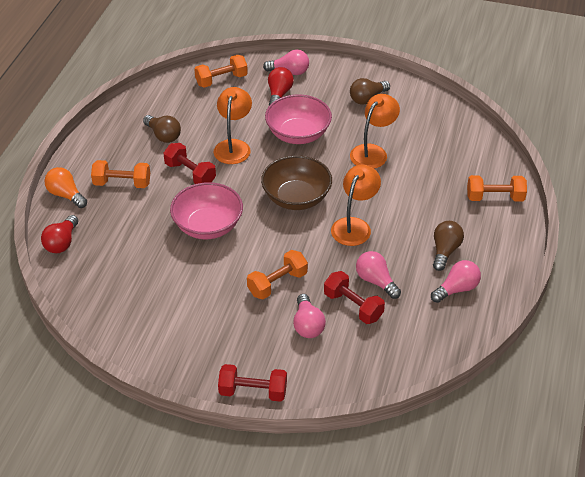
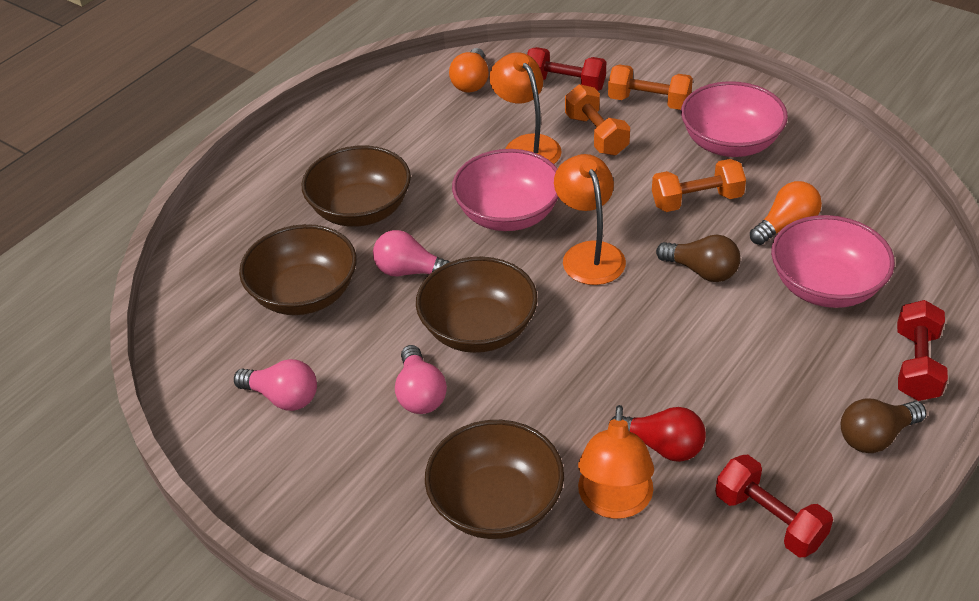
brown bowl: [261,155,332,210] = 1 -> [239,224,357,315] [301,146,411,227] [416,257,538,353] [425,420,564,539] = 4
brown light bulb: [143,115,181,143] [350,78,390,105] [433,221,464,271] = 3 -> [656,235,740,282] [841,399,926,453] = 2
orange dumbbell: [91,160,150,188] [194,55,248,88] [247,250,308,299] [467,175,527,201] = 4 -> [565,84,630,156] [608,64,693,110] [652,159,746,212] = 3
orange light bulb: [44,167,87,208] = 1 -> [449,48,489,93] [750,181,822,245] = 2
pink bowl: [170,182,243,239] [265,94,332,144] = 2 -> [452,149,559,231] [681,81,788,157] [771,215,895,308] = 3
pink light bulb: [263,49,309,75] [293,294,326,338] [356,251,401,299] [431,260,481,303] = 4 -> [234,359,317,411] [373,230,449,277] [395,345,447,414] = 3
red light bulb: [41,215,78,253] [268,67,294,105] = 2 -> [608,407,706,462] = 1

